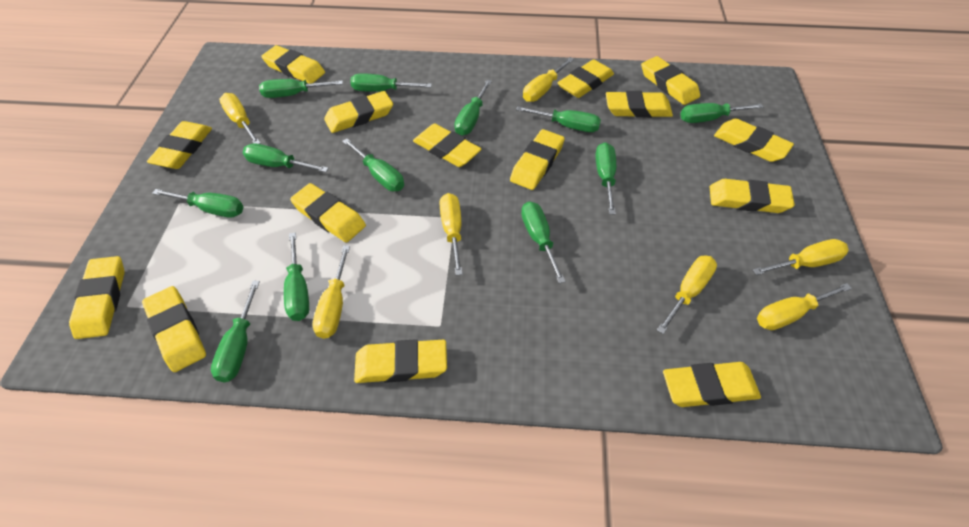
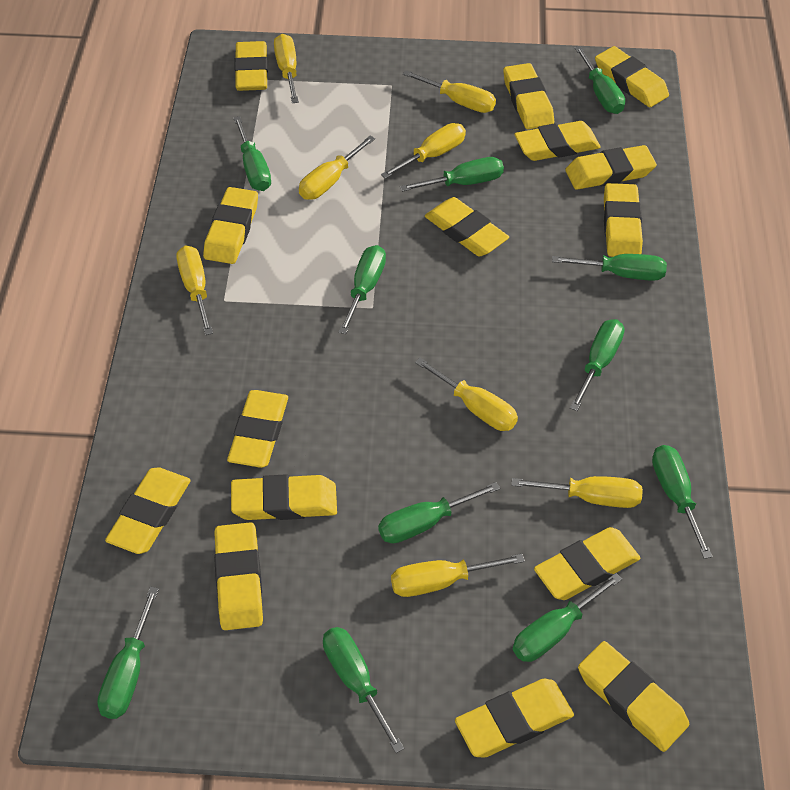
green screwdriver: [152,189,243,218] [211,281,260,382] [243,144,329,172] [259,79,343,98] [284,232,309,321] [342,138,404,191] [350,73,432,92] [454,80,492,136] [516,106,601,132] [521,201,566,283] [595,142,616,214] [681,103,763,123] = 12 -> [97,586,159,719] [233,116,271,191] [323,627,404,753] [339,245,386,334] [378,482,500,544] [400,157,504,192] [513,573,622,662] [552,254,667,281] [570,319,625,411] [575,46,625,114] [652,445,713,559] = 11
yellow screwdriver: [219,93,260,144] [313,245,350,339] [439,193,463,275] [523,57,574,102] [657,255,717,334] [753,239,849,275] [757,283,852,330] = 7 -> [176,246,213,335] [274,34,299,103] [299,136,375,200] [381,123,466,179] [391,554,525,597] [403,70,496,113] [415,358,518,431] [512,476,643,508] = 8

